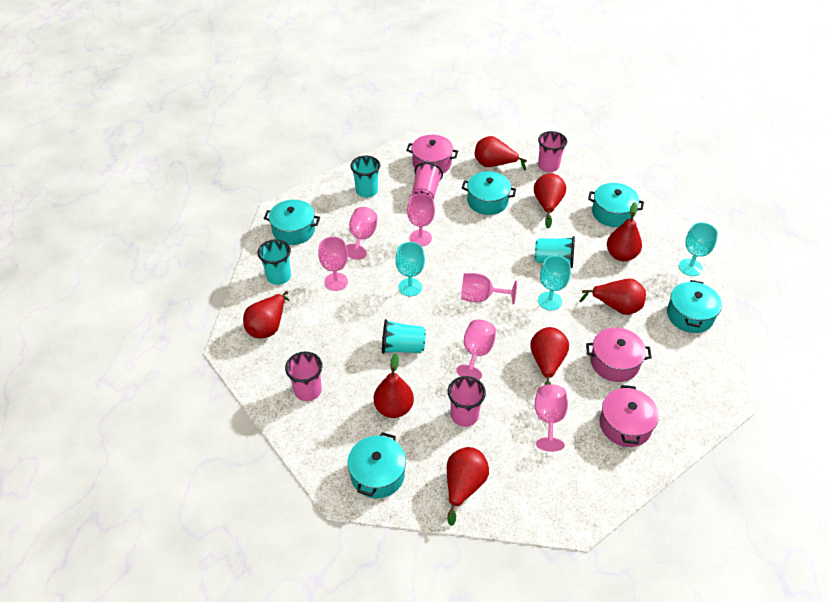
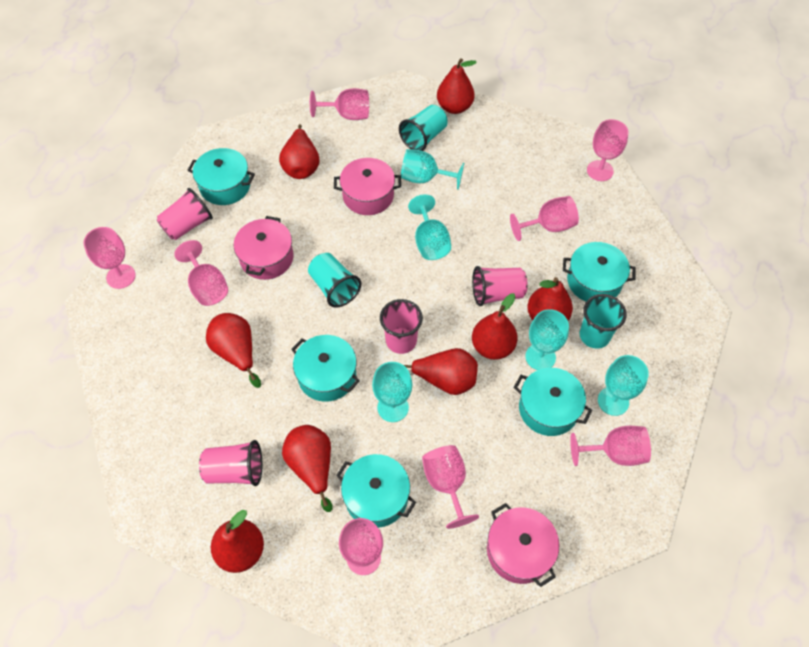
pink goblet: [318,237,348,291] [346,207,377,260] [407,194,435,246] [456,320,496,380] [461,273,517,305] [535,384,568,452] = 6 -> [84,227,136,289] [174,240,228,306] [310,88,369,120] [339,518,383,575] [422,445,479,529] [510,196,579,241] [570,426,651,466] [587,119,629,181] = 8
turquoise cup: [258,239,291,285] [351,155,380,198] [382,319,426,354] [535,236,575,268] = 4 -> [308,253,362,308] [399,105,448,151] [580,294,627,349] = 3
turquoise goblet: [395,242,425,296] [538,256,571,310] [679,222,718,276] = 3 -> [372,362,412,422] [401,149,464,190] [408,194,451,260] [525,309,569,370] [598,355,649,416] = 5

